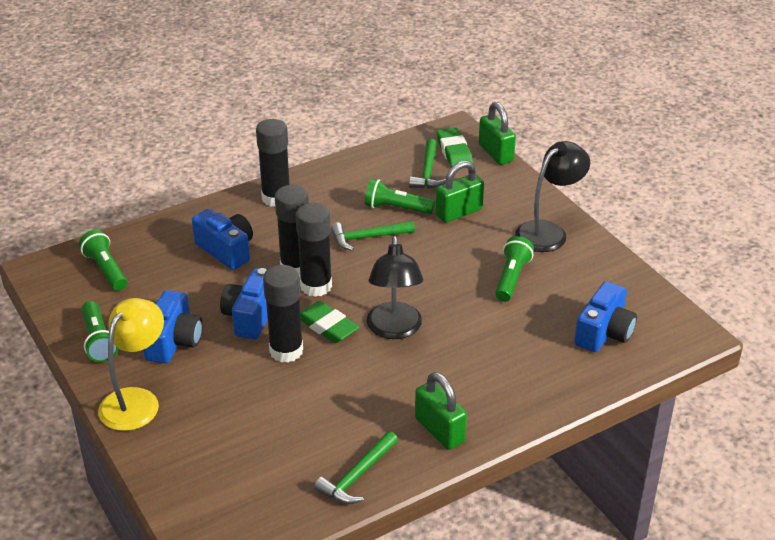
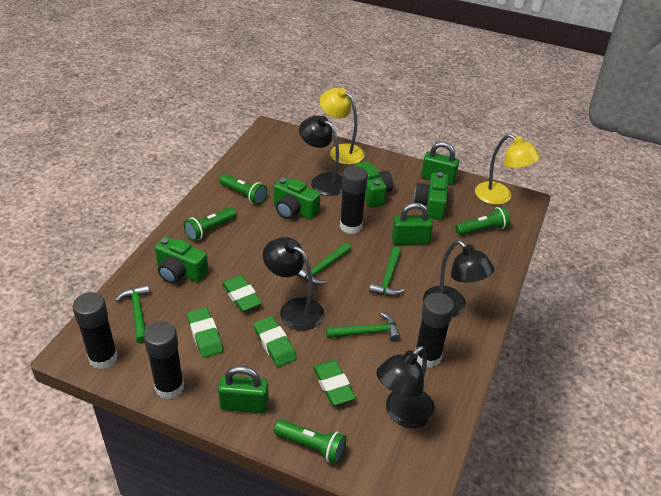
black lamp: [367,236,423,339] [515,141,590,252] = 2 -> [263,237,324,331] [299,116,343,196] [376,346,435,428] [423,240,494,317] = 4
blue camera: [143,290,203,364] [192,209,253,270] [220,268,268,340] [574,281,637,352] = 4 -> none = 0
green camera: none = 0 -> [155,236,209,284] [274,177,320,219] [355,161,393,208] [414,172,448,220] = 4
green eraser: [300,301,359,343] [437,127,473,167] = 2 -> [187,307,223,358] [222,275,262,312] [254,316,297,367] [313,360,356,405] = 4
green hammer: [314,431,398,504] [331,221,415,251] [409,139,446,189] = 3 -> [115,284,150,344] [297,242,351,285] [326,312,400,341] [369,246,404,296] = 4
yellow lamp: [98,298,164,431] = 1 -> [320,88,365,165] [475,134,541,205] = 2

